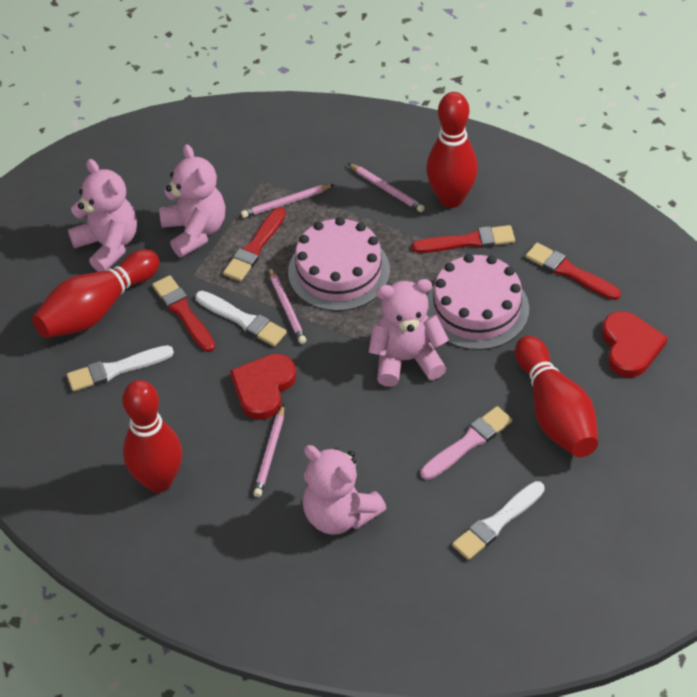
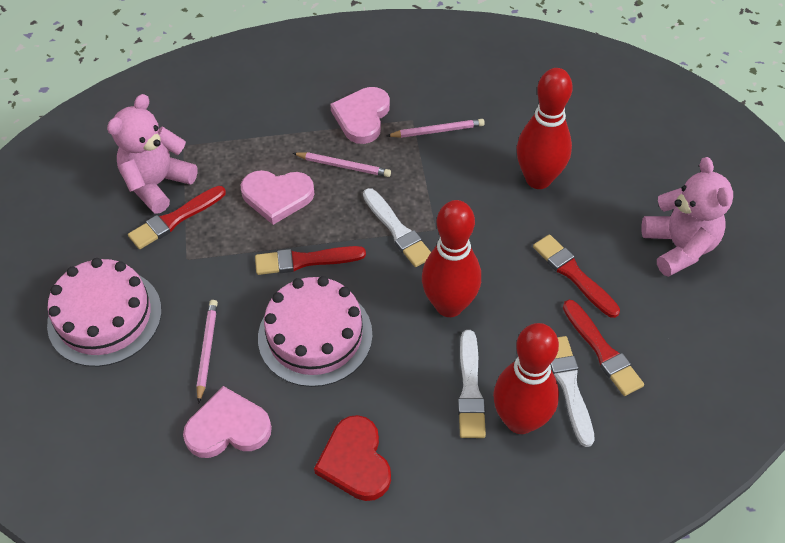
pink brush: [421,406,512,480] = 1 -> none = 0
pink heart: none = 0 -> [183,386,272,458] [240,170,315,225] [330,87,390,144] = 3
pink pencil: [241,184,334,218] [253,404,284,497] [269,267,306,344] [348,163,425,212] = 4 -> [196,300,218,404] [293,152,391,177] [387,119,485,138] = 3
pink teddy bear: [68,159,137,272] [159,144,225,258] [302,445,387,535] [369,279,449,387] = 4 -> [107,94,198,214] [641,157,733,277] = 2
red bowling pin: [32,249,160,338] [122,380,182,493] [426,92,478,208] [515,336,598,457] = 4 -> [422,200,481,317] [493,323,559,434] [517,68,573,189] = 3
red heart: [230,354,296,420] [602,311,668,377] = 2 -> [314,415,391,501] = 1

